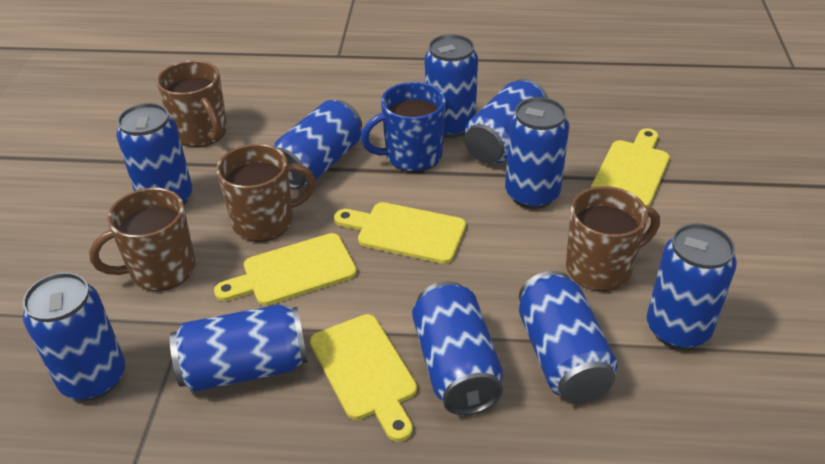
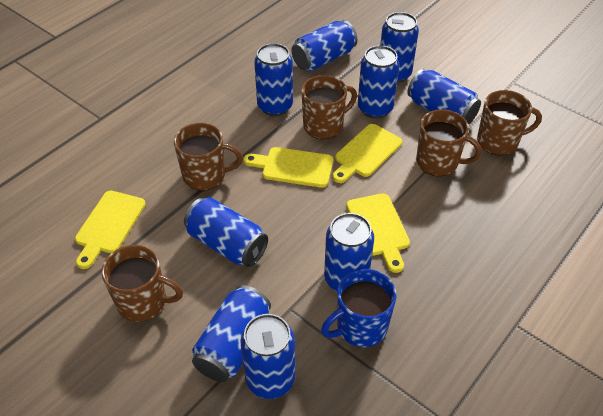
blue can: [23,272,125,400] [116,103,192,205] [170,304,308,392] [274,100,362,189] [412,281,503,415] [425,34,478,138] [465,78,548,164] [505,97,569,209] [519,271,618,403] [647,223,737,349] = 10 -> [184,197,268,267] [192,285,271,382] [241,314,295,399] [254,43,293,116] [291,20,357,71] [324,213,374,291] [358,45,399,119] [380,12,419,83] [407,69,481,125] = 9
brown mug: [89,187,196,291] [157,60,227,147] [216,144,316,242] [566,186,660,291] = 4 -> [101,245,183,322] [174,123,243,191] [301,75,357,139] [416,109,482,176] [477,90,542,155] = 5

